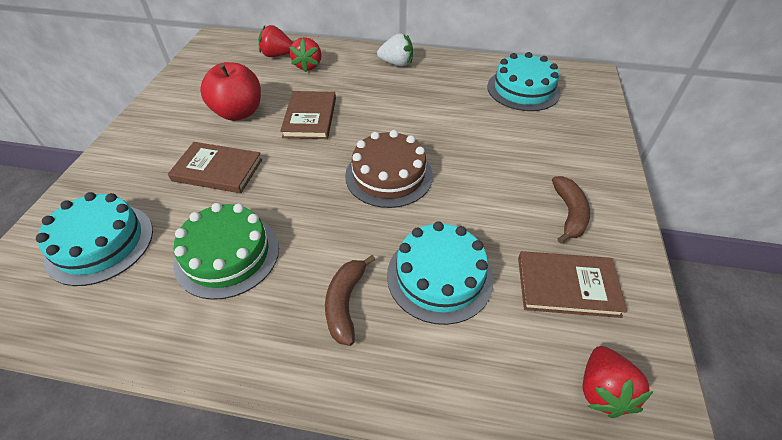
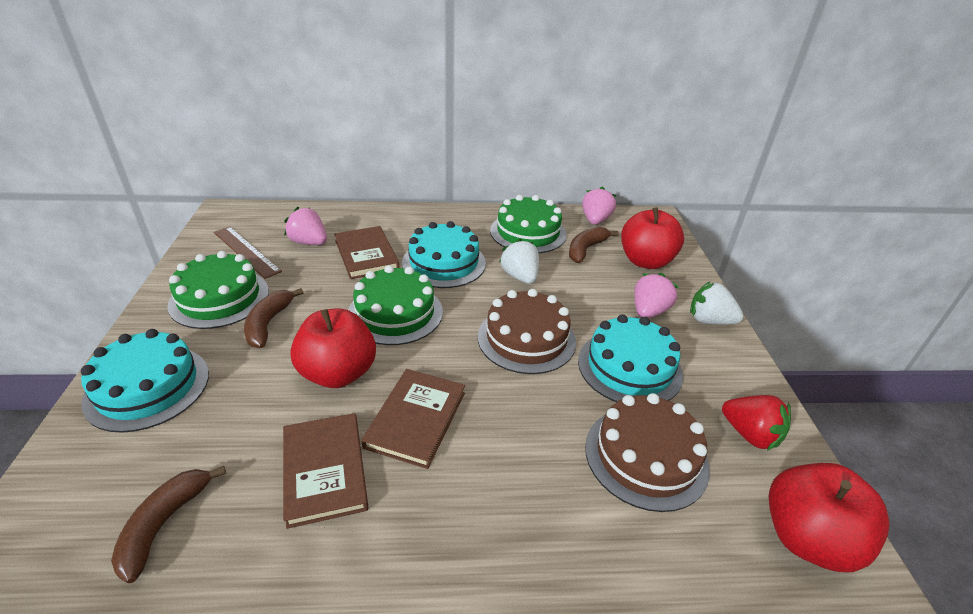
brown banana: [325,255,375,346] [552,176,590,243] = 2 -> [111,466,226,583] [244,288,304,348] [569,227,619,263] = 3
brown cake: [345,130,433,208] = 1 -> [478,289,576,374] [585,393,710,512] = 2
brown ruler: none = 0 -> [214,226,282,279] = 1
green cake: [174,203,279,300] = 1 -> [167,251,269,329] [348,265,443,345] [490,195,567,253] = 3
pink strawberry: none = 0 -> [284,207,327,245] [582,186,616,225] [634,273,679,318] = 3
red apple: [200,62,261,121] = 1 -> [290,309,376,388] [621,207,684,269] [768,463,890,572] = 3
red strawberry: [258,25,293,57] [289,37,322,72] [583,346,654,418] = 3 -> [722,395,791,451] = 1
white strawberry: [377,33,413,67] = 1 -> [499,239,539,284] [690,281,744,325] = 2

